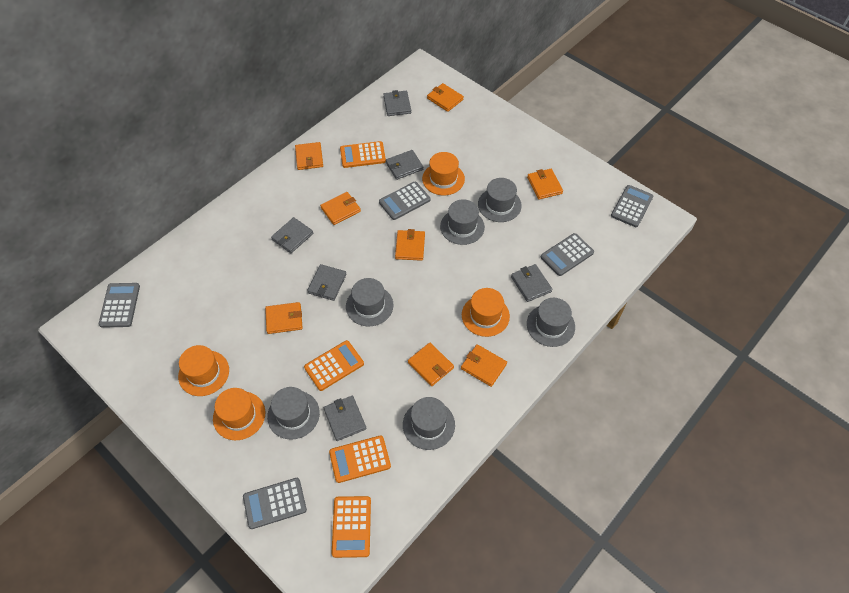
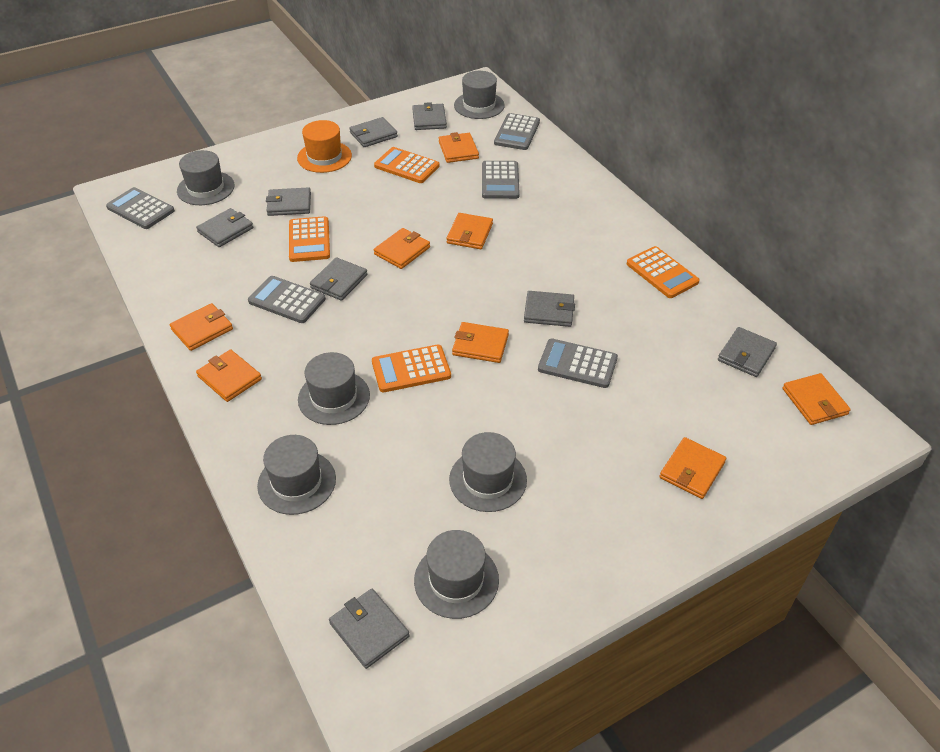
grey wallet: [271,217,313,253] [307,264,347,301] [323,396,366,441] [383,90,411,116] [386,150,423,180] [511,264,552,302] = 6 -> [196,208,254,247] [266,187,311,216] [310,257,368,301] [329,589,410,669] [349,117,398,147] [412,102,447,130] [524,291,575,327] [718,327,777,377] = 8
orange hat: [178,345,229,396] [213,388,265,440] [422,152,465,195] [462,288,510,337] = 4 -> [297,120,352,173] = 1

